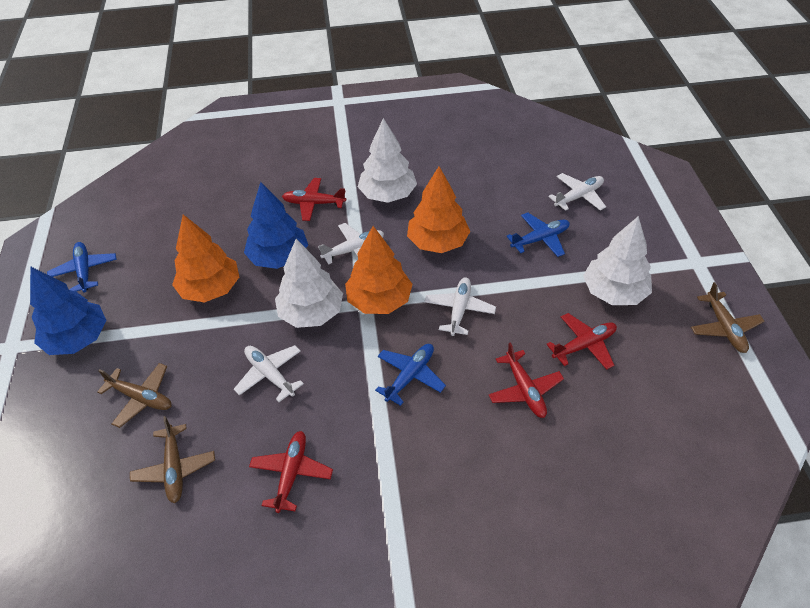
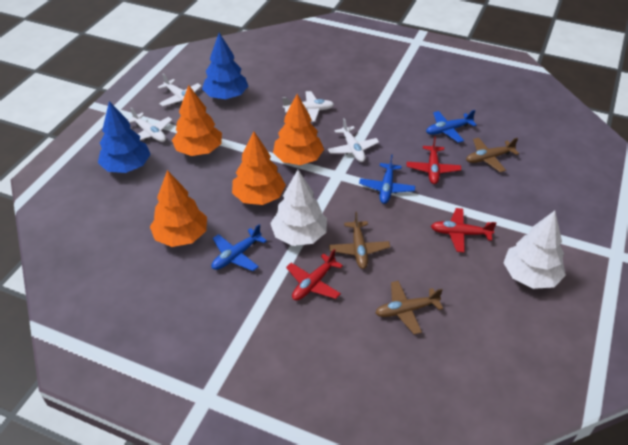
orange tree: [172,214,239,302] [345,226,413,314] [407,166,470,253] = 3 -> [150,170,207,247] [172,85,222,156] [232,131,286,205] [273,94,324,165] = 4
red plane: [249,431,333,513] [282,178,346,221] [489,342,564,418] [546,313,617,370] = 4 -> [286,249,343,301] [407,137,461,184] [431,208,497,253] = 3
white tree: [275,239,343,328] [358,118,417,203] [583,216,652,305] = 3 -> [270,170,327,246] [503,211,566,289] = 2

